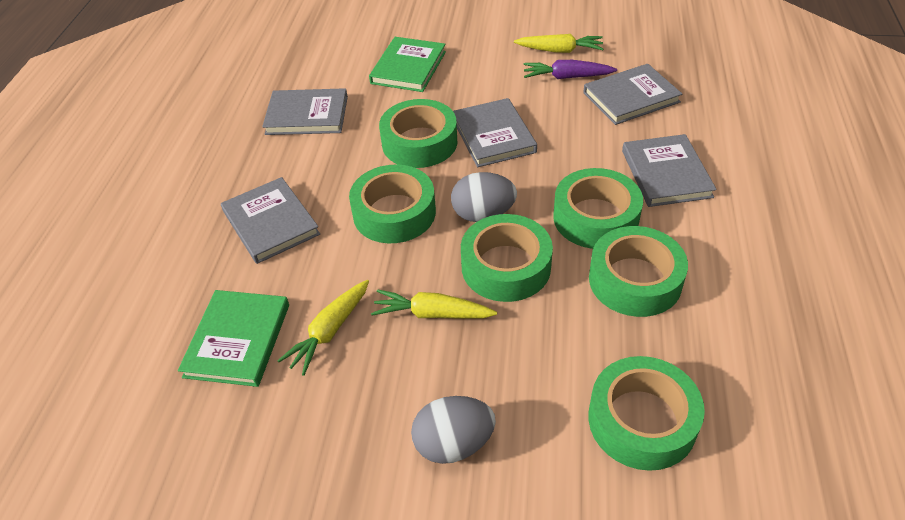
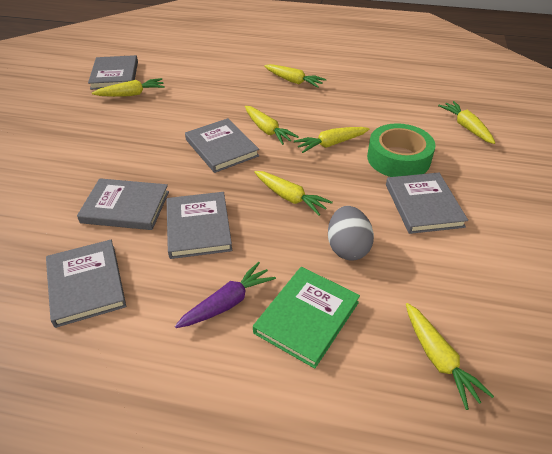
green book: [178,290,289,387] [369,37,446,92] = 2 -> [253,267,360,369] = 1
green tape: [349,164,436,243] [379,99,457,168] [461,214,553,302] [553,168,643,249] [589,226,688,317] [589,356,705,471] = 6 -> [367,123,435,177] = 1
grey book: [221,177,320,264] [262,88,348,135] [453,98,537,167] [583,64,682,125] [622,134,717,207] = 5 -> [46,240,126,328] [77,178,169,230] [88,55,138,90] [167,192,232,259] [185,118,259,173] [386,173,468,234] = 6
grey egg: [411,396,496,464] [451,172,517,222] = 2 -> [328,206,374,261] = 1
yellow carrot: [277,280,369,376] [371,289,497,319] [514,34,604,53] = 3 -> [92,78,165,97] [245,106,299,145] [254,171,333,216] [264,64,326,88] [294,127,369,153] [406,303,494,410] [438,101,495,144] = 7

